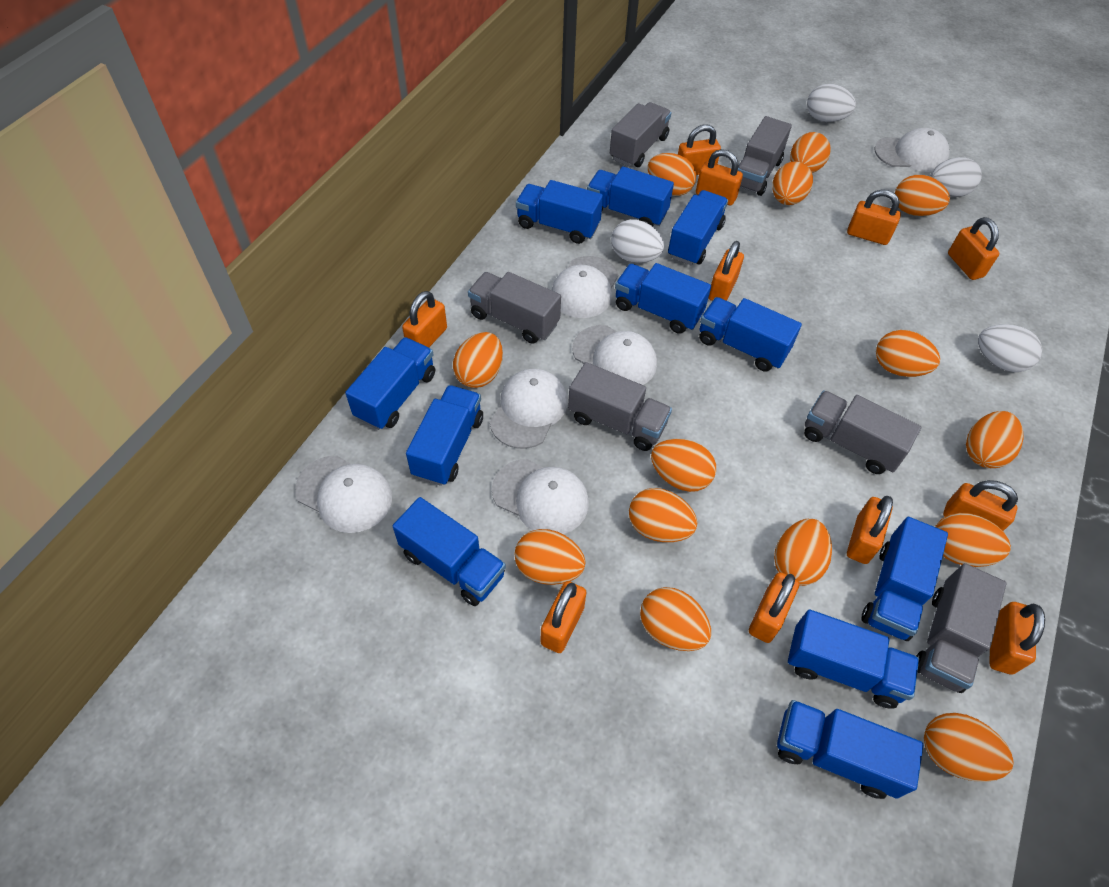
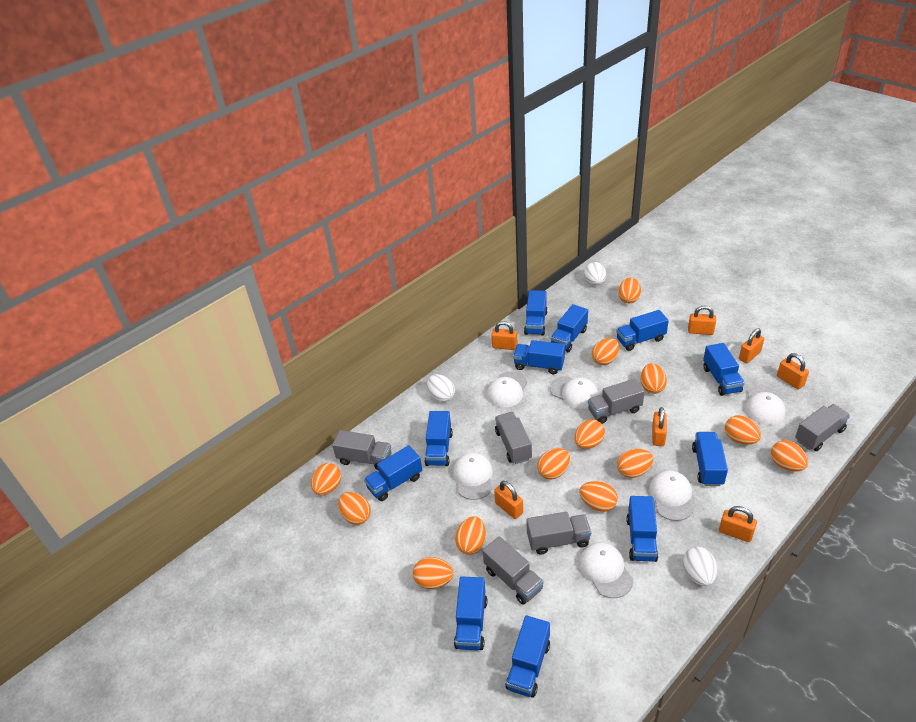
orange egg: [453,332,503,388] [515,529,586,585] [629,488,697,542] [640,587,711,651] [648,153,696,196] [651,439,716,492] [772,161,813,205] [774,519,832,586] [790,132,831,173] [876,330,940,377] [895,175,950,216] [924,713,1014,782] [935,513,1011,567] [966,411,1024,468] = 14 -> [311,463,341,495] [338,492,371,525] [413,557,454,589] [455,516,486,555] [537,448,570,480] [574,419,605,449] [579,481,618,512] [592,338,619,365] [617,449,653,478] [618,277,641,303] [640,363,667,394] [725,415,761,445] [771,440,808,472] = 13
orange padlock: [402,291,447,347] [541,581,586,653] [678,124,721,175] [696,149,743,205] [709,241,744,301] [749,572,799,643] [847,189,901,245] [847,496,893,564] [943,480,1018,531] [948,217,999,280] [989,602,1045,674] = 11 -> [491,321,517,350] [494,481,523,519] [652,407,667,446] [688,306,716,335] [719,506,757,542] [739,328,764,363] [777,353,809,389] = 7
white egg: [611,219,664,263] [807,84,856,122] [930,157,982,197] [978,324,1042,372] = 4 -> [427,374,455,402] [584,262,606,286] [683,547,717,586] = 3

